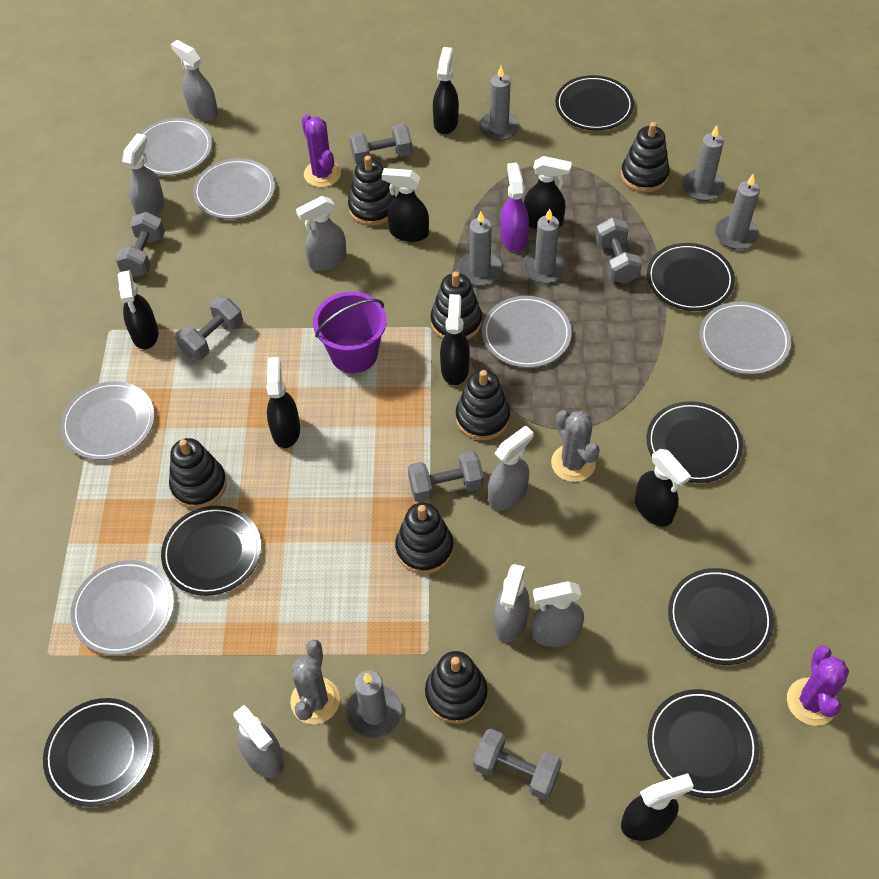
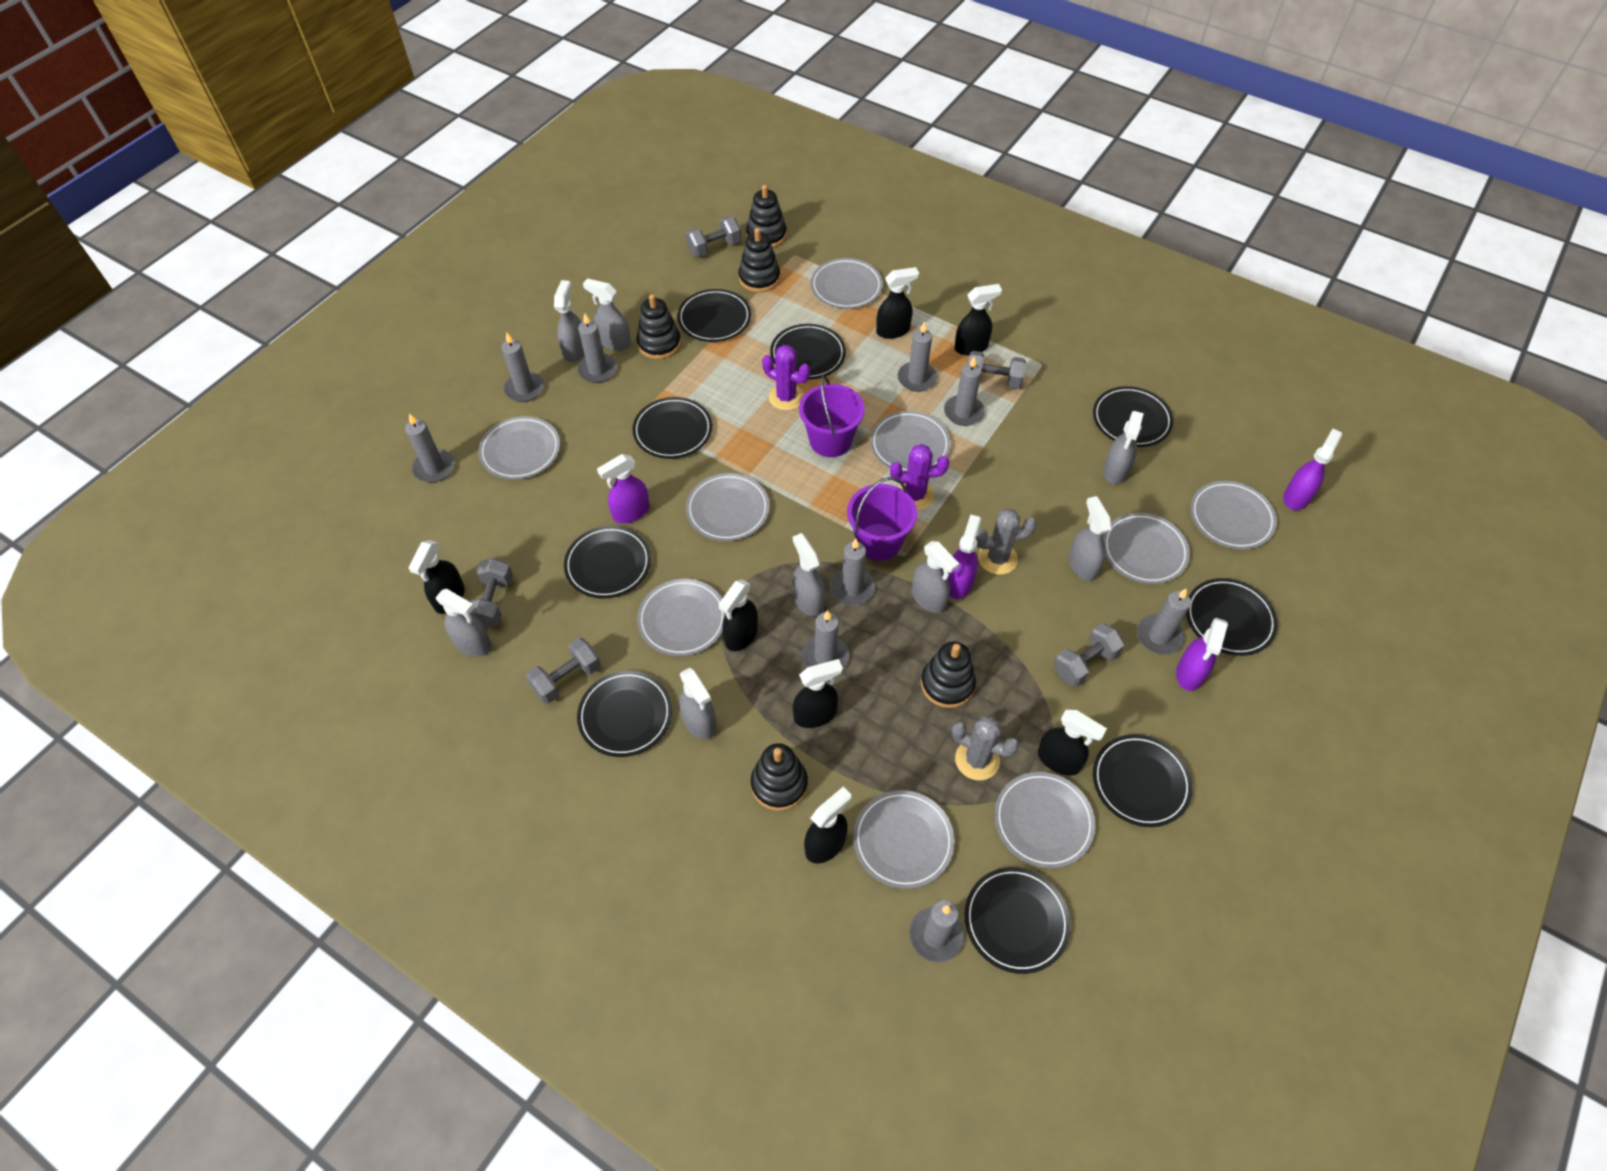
black plate: [43,698,154,807] [161,506,261,596] [555,75,634,130] [647,243,735,311] [647,401,743,483] [647,689,759,798] [668,568,774,665] = 7 -> [564,526,651,599] [577,671,672,757] [632,397,712,459] [677,289,751,342] [770,324,846,379] [964,867,1071,974] [1093,386,1173,447] [1093,734,1192,827] [1186,578,1278,656] = 9
black spray bottle: [118,270,158,349] [266,357,300,448] [382,168,429,242] [433,47,459,134] [440,294,470,385] [524,156,572,229] [621,773,694,841] [635,449,691,527] = 8 -> [408,540,465,614] [718,580,758,651] [793,659,843,728] [804,787,851,864] [876,267,919,339] [954,284,1002,356] [1038,710,1107,776] = 7
black stacking toy: [169,438,227,509] [348,156,395,226] [395,502,453,574] [425,651,488,724] [430,271,482,340] [456,370,510,440] [621,122,670,192] = 7 -> [637,294,681,359] [738,228,780,292] [746,185,787,248] [751,743,808,811] [921,641,976,708] = 5
grey candle: [346,670,402,738] [458,211,502,286] [479,66,520,141] [523,209,567,283] [682,126,725,201] [715,174,760,249] = 6 -> [405,413,455,483] [501,333,544,402] [577,314,617,383] [802,610,850,669] [830,539,875,605] [898,322,937,392] [909,900,964,963] [944,356,985,426] [1137,589,1191,655] = 9
grey dumbbell: [115,212,165,277] [175,297,243,360] [349,124,413,164] [408,451,484,503] [473,729,562,800] [595,217,642,284] = 6 -> [469,558,513,628] [526,638,601,704] [686,216,741,257] [968,351,1026,389] [1054,623,1125,687] = 5
grey plate: [60,381,155,460] [71,560,174,655] [139,118,212,176] [193,158,275,219] [482,296,572,368] [700,302,791,375] = 6 -> [478,416,560,480] [637,579,726,656] [686,473,770,541] [811,258,883,309] [853,790,955,889] [870,411,951,472] [994,772,1095,868] [1103,513,1190,584] [1190,481,1277,549] = 9
grey spray bottle: [122,133,165,216] [171,40,218,121] [233,705,284,778] [296,196,347,271] [488,425,533,510] [494,564,530,642] [532,581,584,647] = 7 -> [436,589,492,657] [554,280,584,362] [583,278,631,351] [679,668,716,740] [792,533,825,616] [912,541,959,613] [1069,496,1112,581] [1103,411,1144,484] = 8
purple bucket: [313,292,387,373] = 1 -> [799,375,865,457] [847,477,917,561] = 2
purple spray bottle: [501,162,529,252] = 1 -> [597,454,650,523] [948,514,981,599] [1176,618,1228,691] [1283,429,1342,510] = 4

